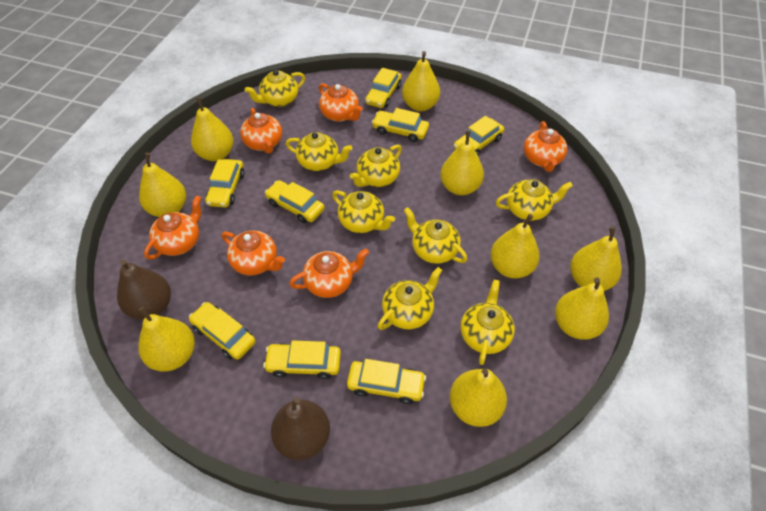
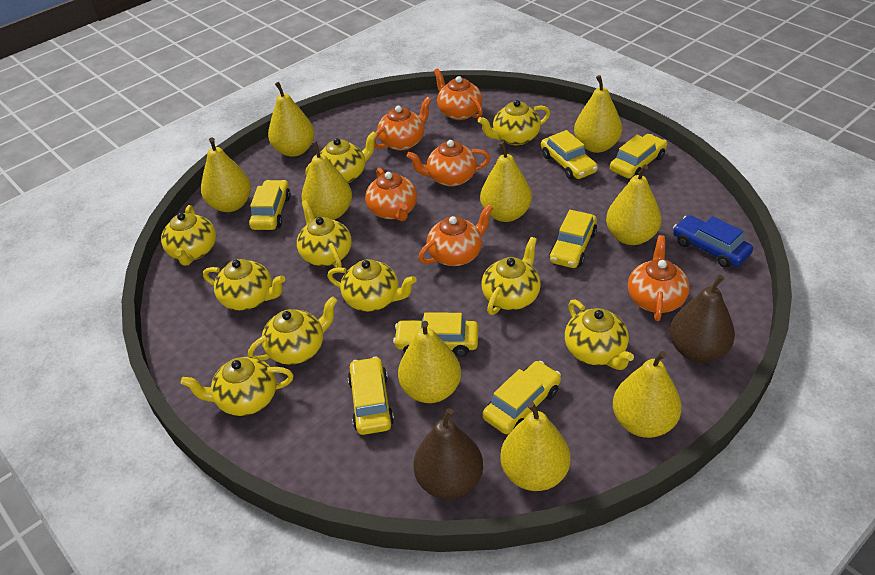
blue car: none = 0 -> [673,215,753,268] = 1
yellow car: [189,302,256,360] [205,159,245,208] [263,340,341,379] [265,180,325,223] [347,359,426,404] [365,68,402,108] [372,108,429,142] [454,116,504,155] = 8 -> [249,180,291,230] [348,356,394,435] [393,313,479,357] [482,361,561,434] [541,130,598,179] [549,210,597,268] [610,134,667,178] = 7
yellow teapot: [245,70,305,107] [286,132,352,171] [332,190,395,233] [350,144,402,187] [378,267,442,330] [404,207,467,264] [460,280,515,365] [496,179,573,221] = 8 -> [161,205,216,266] [181,357,293,416] [203,259,285,311] [248,296,337,365] [297,200,352,268] [305,131,377,183] [328,259,417,312] [478,100,550,145] [481,237,541,315] [565,300,634,370] = 10

